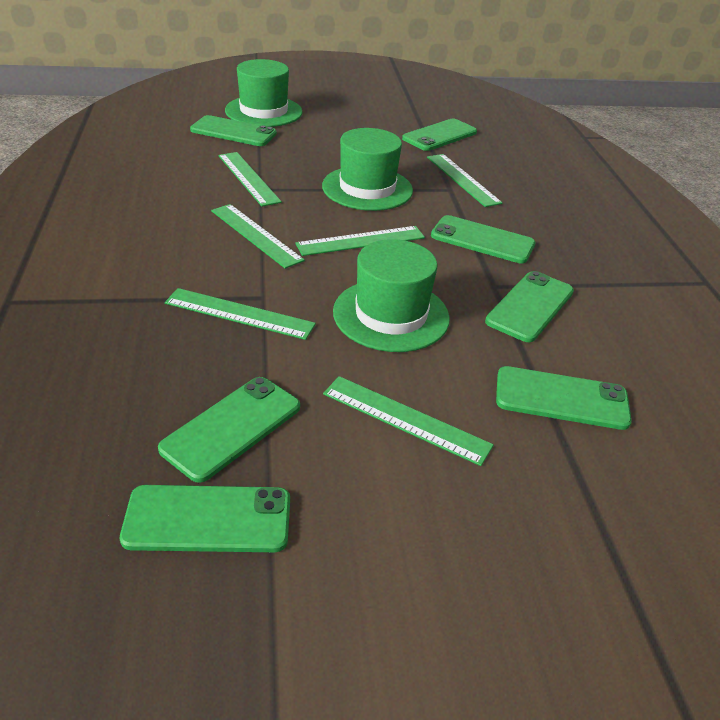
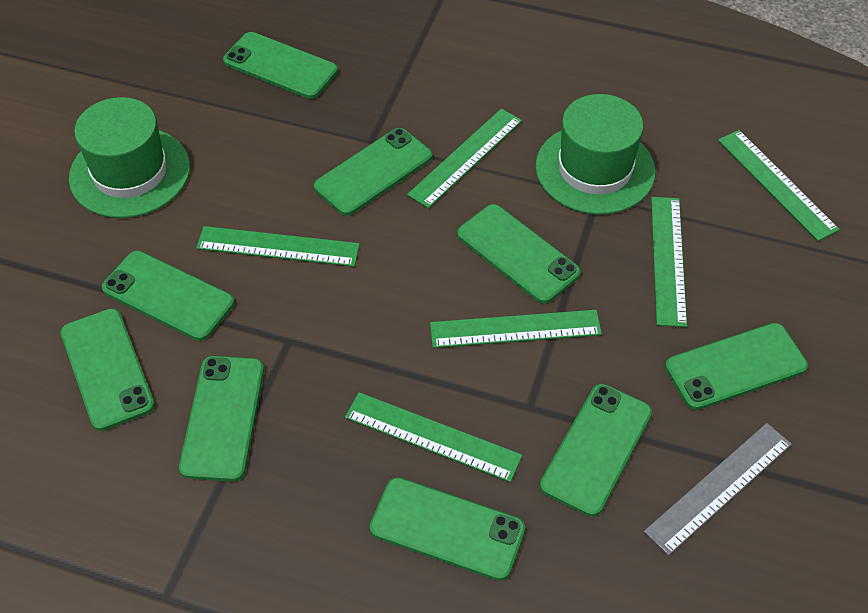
green hat: [225,59,302,127] [322,128,413,211] [333,239,450,352] = 3 -> [69,97,190,218] [535,94,656,215] = 2
green phone: [120,485,290,552] [158,377,300,483] [190,115,277,146] [402,119,477,151] [431,215,536,264] [485,271,574,342] [496,366,632,430] = 7 -> [60,308,155,431] [102,251,234,341] [179,356,264,482] [223,32,338,99] [314,128,432,216] [370,477,525,581] [457,204,581,304] [540,384,652,517] [665,323,808,410] = 9
grey ruler: none = 0 -> [644,423,792,556] = 1

